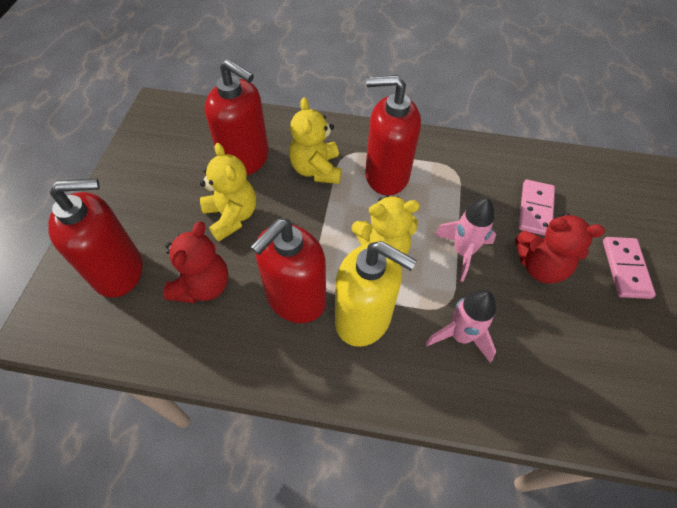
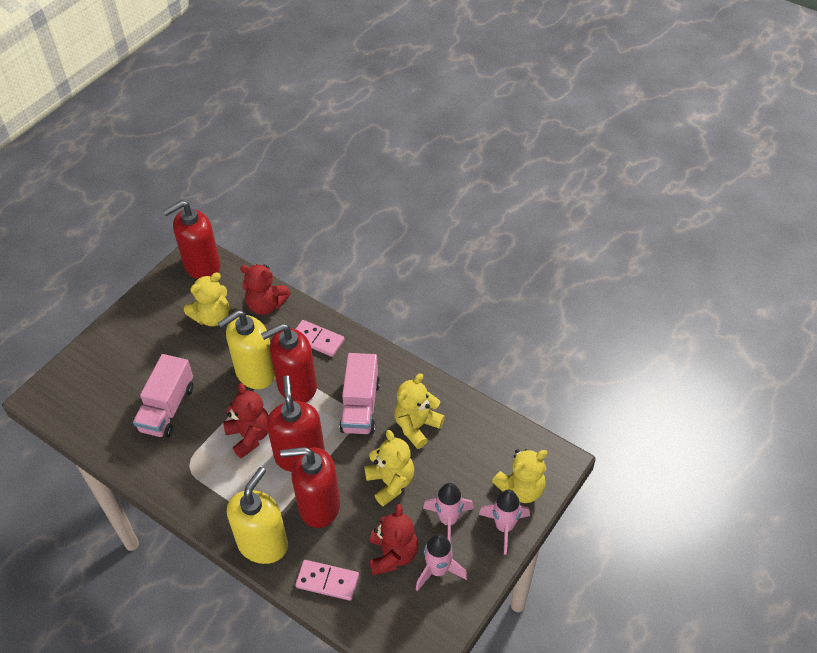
pink rocket: [425,290,496,363] [434,198,496,282] = 2 -> [416,534,468,591] [423,483,474,542] [479,490,530,555] = 3
pink truck: none = 0 -> [133,354,194,438] [340,353,380,435] = 2
red teddy bear: [163,221,228,303] [515,213,605,284] = 2 -> [223,383,269,459] [240,264,291,315] [369,504,418,575] = 3
yellow soap dispenser: [335,241,417,347] = 1 -> [218,310,275,389] [227,467,288,564] = 2
yellow teddy bear: [200,143,256,241] [289,97,341,184] [352,195,420,255] = 3 -> [184,273,229,326] [364,430,414,506] [394,373,445,449] [492,449,548,503] = 4

